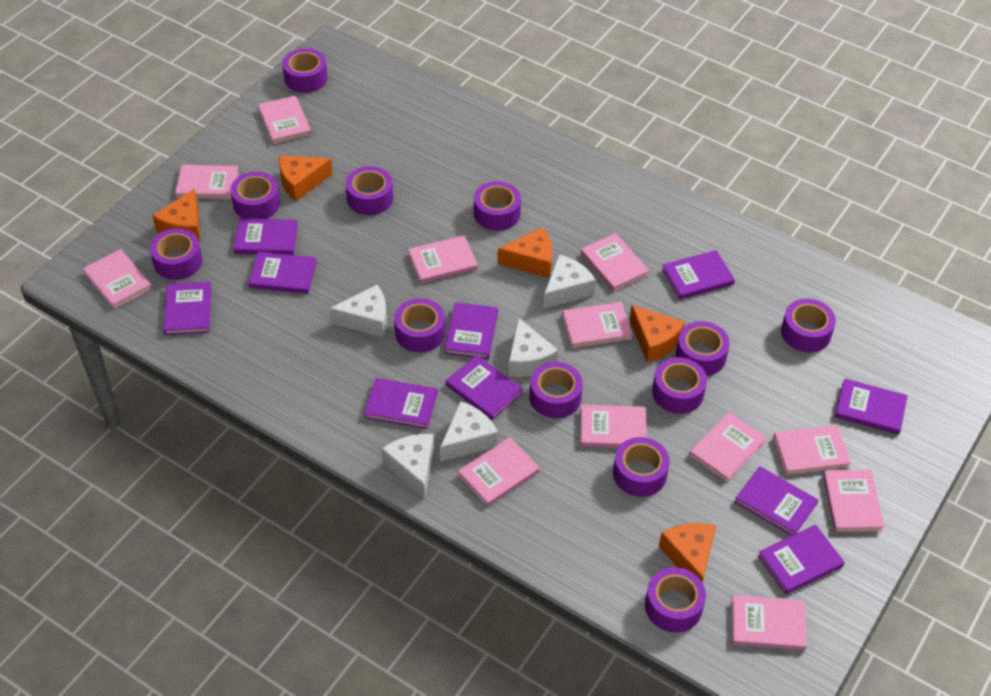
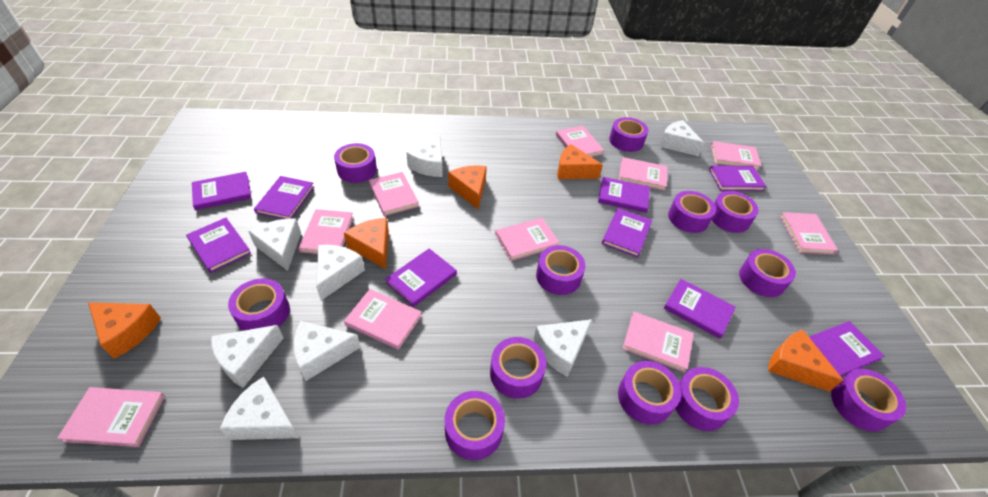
pink book: [83,249,152,309] [175,165,239,200] [258,96,311,144] [408,236,478,283] [458,437,540,507] [562,302,633,348] [580,404,647,448] [581,233,649,292] [689,412,767,482] [731,595,807,650] [773,425,851,475] [823,470,885,532] = 12 -> [57,387,165,447] [299,209,354,254] [344,289,422,350] [369,172,419,216] [495,218,560,261] [556,126,604,157] [619,157,668,191] [623,312,694,373] [711,141,762,170] [780,212,838,254] = 10
purple book: [163,281,212,335] [234,218,298,255] [248,252,317,294] [364,378,438,429] [444,302,498,359] [446,355,523,420] [662,250,735,299] [735,466,818,536] [758,524,845,594] [835,378,908,435] = 10 -> [186,218,251,273] [192,172,251,210] [254,176,314,219] [386,248,457,307] [598,177,650,213] [602,208,652,257] [664,279,736,339] [709,166,766,191] [809,321,884,376] = 9
white cheese: [329,285,387,337] [381,434,434,499] [440,401,498,462] [508,318,558,377] [543,255,596,309] = 5 -> [211,325,284,388] [220,376,299,440] [249,218,301,271] [293,321,361,381] [316,245,365,300] [406,136,443,177] [534,319,592,377] [659,120,704,156] = 8

